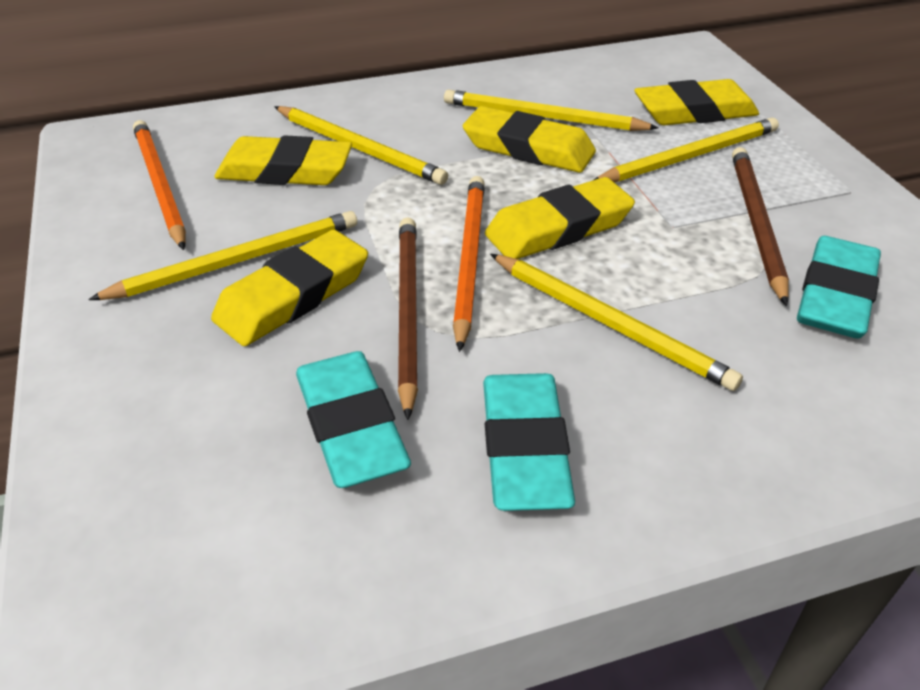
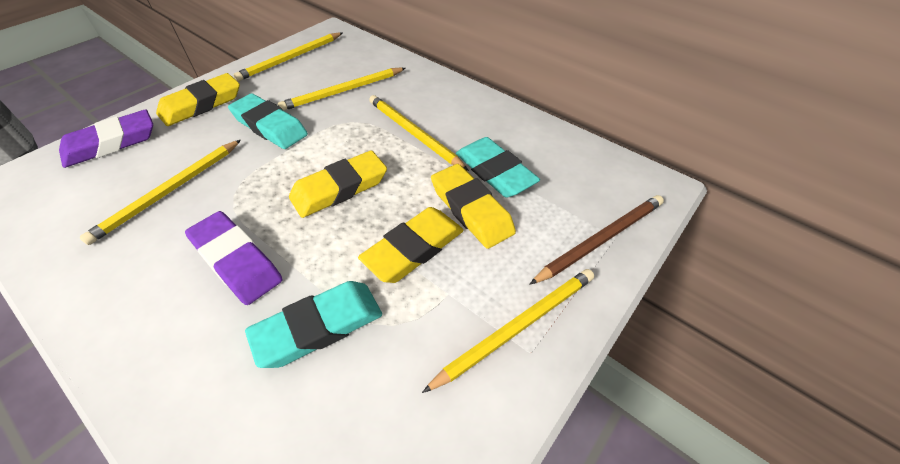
brown pencil: [398,217,418,420] [732,147,789,306] = 2 -> [529,195,664,285] = 1
orange pencil: [133,120,186,250] [453,176,485,352] = 2 -> none = 0
purple eraser: none = 0 -> [59,110,153,168] [185,211,283,305] = 2
yellow eraser: [211,230,368,346] [215,135,352,185] [463,106,596,173] [485,177,635,259] [634,79,759,125] = 5 -> [156,73,240,126] [289,150,387,218] [358,207,464,283] [431,164,516,249] = 4

